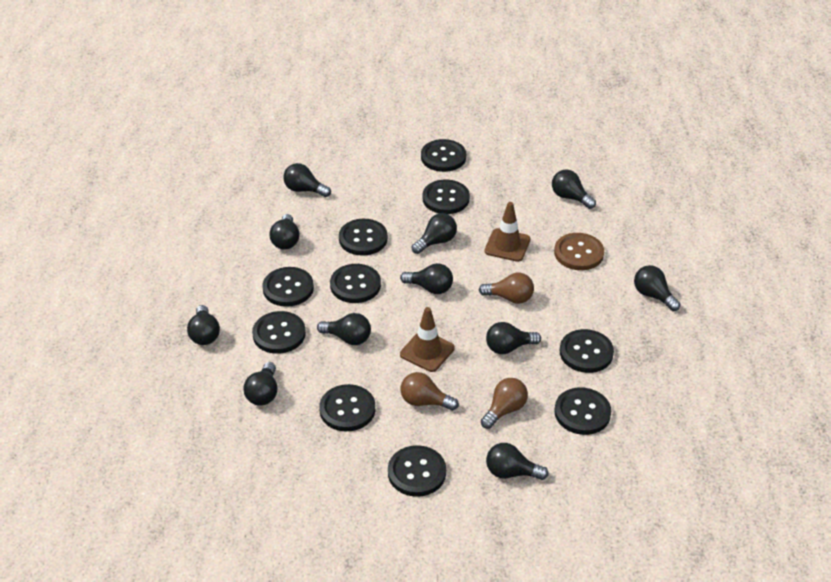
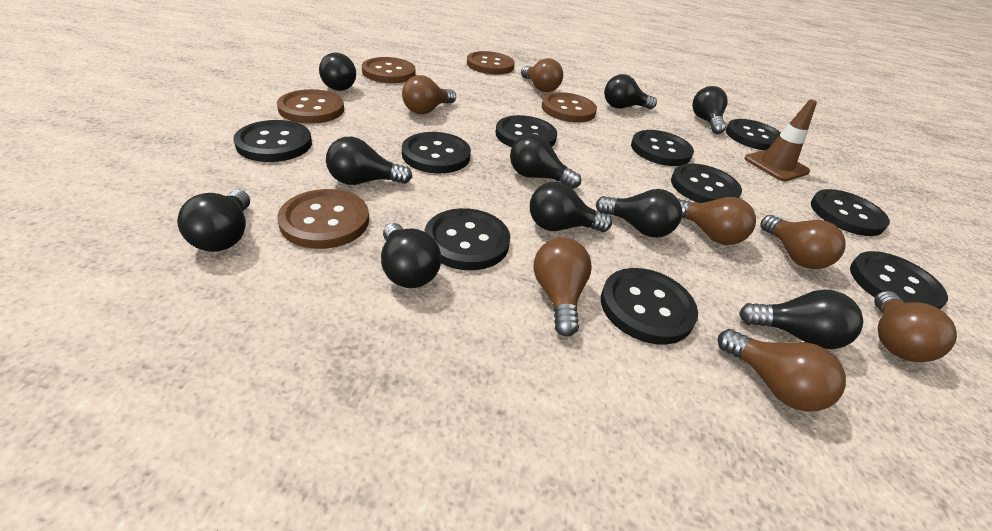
black light bulb: [187,305,220,345] [243,362,277,405] [269,214,299,250] [283,163,331,197] [317,313,371,345] [400,263,453,294] [412,213,457,254] [486,322,541,354] [486,443,549,480] [552,170,596,209] [634,265,680,311] = 11 -> [177,190,250,252] [319,53,356,91] [326,137,412,185] [381,223,441,288] [510,134,581,189] [530,182,612,232] [596,189,682,238] [604,74,657,109] [692,86,728,134] [739,289,863,349] = 10
brown button: [554,233,604,270] = 1 -> [277,89,344,124] [277,189,369,249] [362,57,415,83] [467,51,515,75] [542,92,597,122] = 5
brown light bulb: [401,372,459,411] [479,273,534,304] [481,378,528,429] = 3 -> [402,75,456,114] [521,58,563,92] [534,238,592,337] [678,197,756,245] [717,329,846,412] [760,215,846,269] [874,291,957,362] = 7
brown traffic cone: [400,307,455,372] [484,202,530,262] = 2 -> [744,99,817,181] = 1

